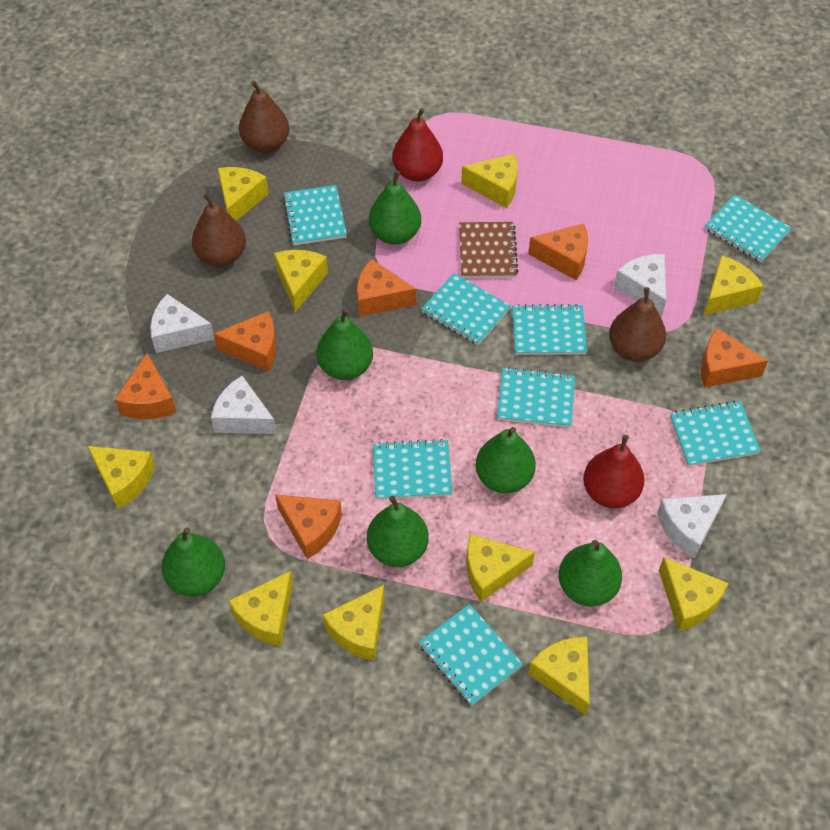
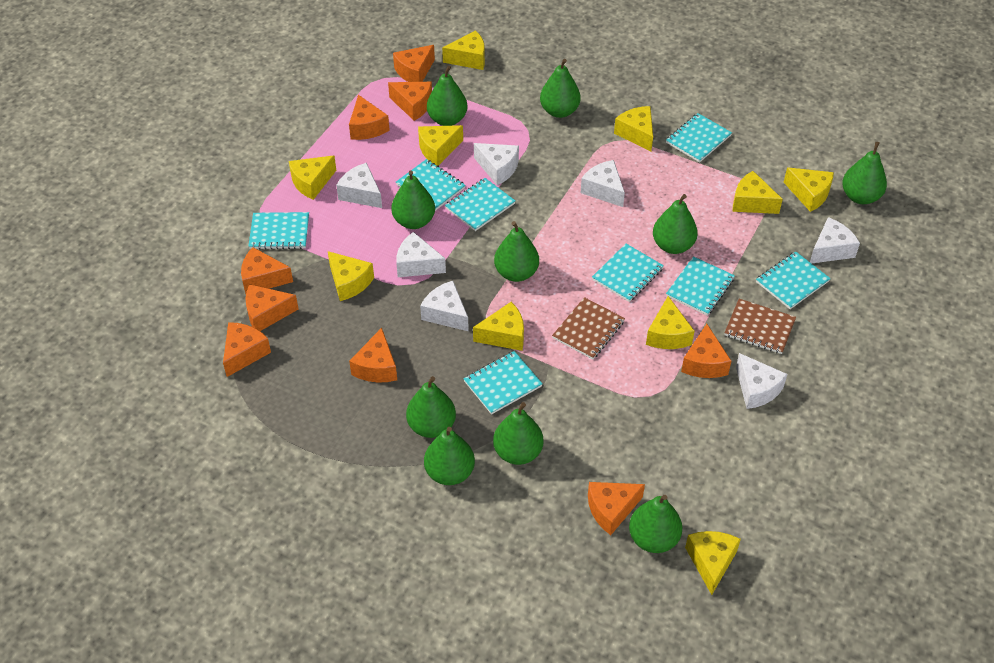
brown notebook: [459,222,519,278] = 1 -> [552,297,625,359] [724,299,796,354] = 2
brown pear: [192,193,246,267] [239,81,289,153] [609,287,666,362] = 3 -> none = 0
green pear: [161,527,225,597] [317,308,373,380] [367,496,429,567] [369,170,421,245] [476,427,536,493] [559,540,622,606] = 6 -> [391,170,435,229] [406,376,456,438] [424,427,475,485] [427,66,468,126] [493,402,544,465] [494,221,539,282] [540,59,581,118] [629,495,682,553] [653,194,698,254] [842,142,887,204] = 10
orange cheese: [115,353,177,419] [213,311,277,372] [275,494,342,559] [357,259,416,317] [528,224,588,281] [701,328,768,388] = 6 -> [223,322,271,377] [241,247,293,294] [246,284,298,331] [349,95,390,140] [349,328,397,383] [388,82,432,121] [393,45,435,82] [588,482,645,535] [681,324,731,378] = 9
red pear: [392,108,443,182] [583,435,645,508] = 2 -> none = 0
white cheese: [150,294,214,353] [211,376,277,434] [614,254,666,317] [657,494,727,558] = 4 -> [336,163,382,208] [396,232,446,277] [420,281,469,331] [474,143,519,185] [581,160,625,207] [736,353,788,409] [810,217,860,264] = 7

